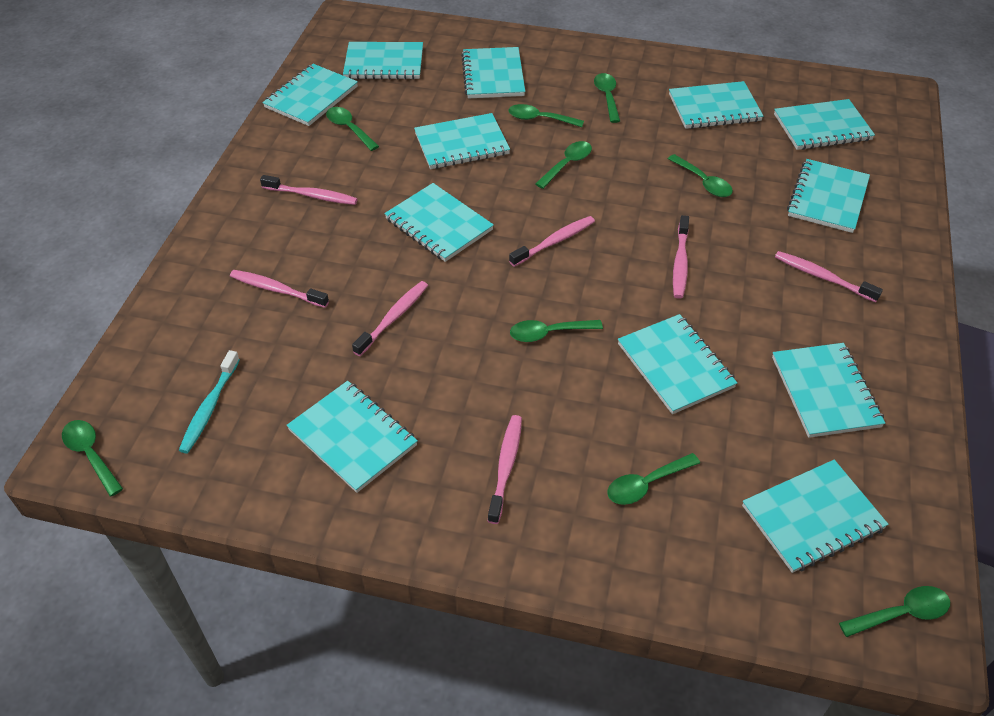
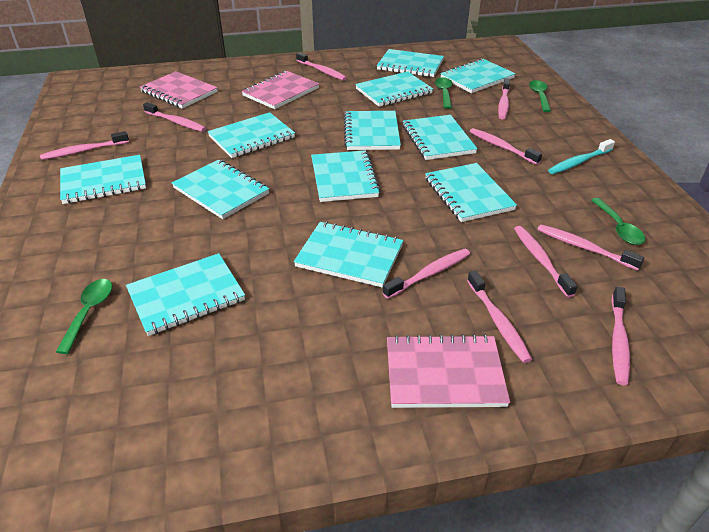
green spoon: [62,420,123,497] [326,107,379,151] [508,104,584,127] [510,320,603,342] [535,141,592,189] [594,73,620,123] [607,453,700,505] [668,154,733,197] [839,586,950,637] = 9 -> [56,279,112,354] [435,77,452,109] [529,80,551,112] [591,198,646,245] = 4
pink notebook: none = 0 -> [140,71,218,109] [242,71,319,109] [387,334,510,408] = 3
pink toothbrush: [230,270,329,308] [260,175,358,205] [352,281,428,356] [488,415,522,524] [509,216,595,267] [673,215,689,299] [775,251,883,302] = 7 -> [40,131,129,160] [143,102,206,132] [296,52,347,80] [383,249,470,299] [467,271,532,363] [469,128,542,165] [498,78,510,120] [514,226,577,297] [537,224,645,270] [611,287,630,385] = 10

